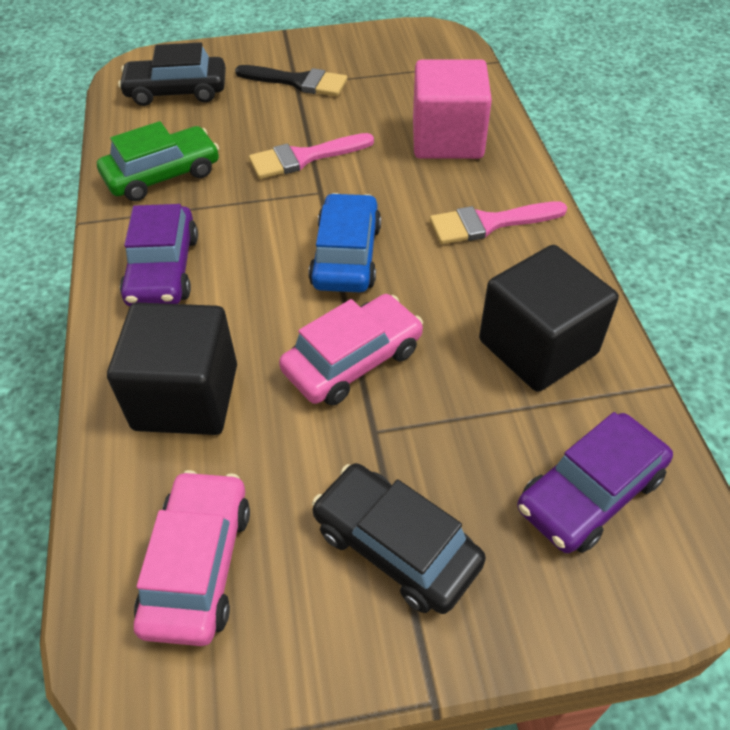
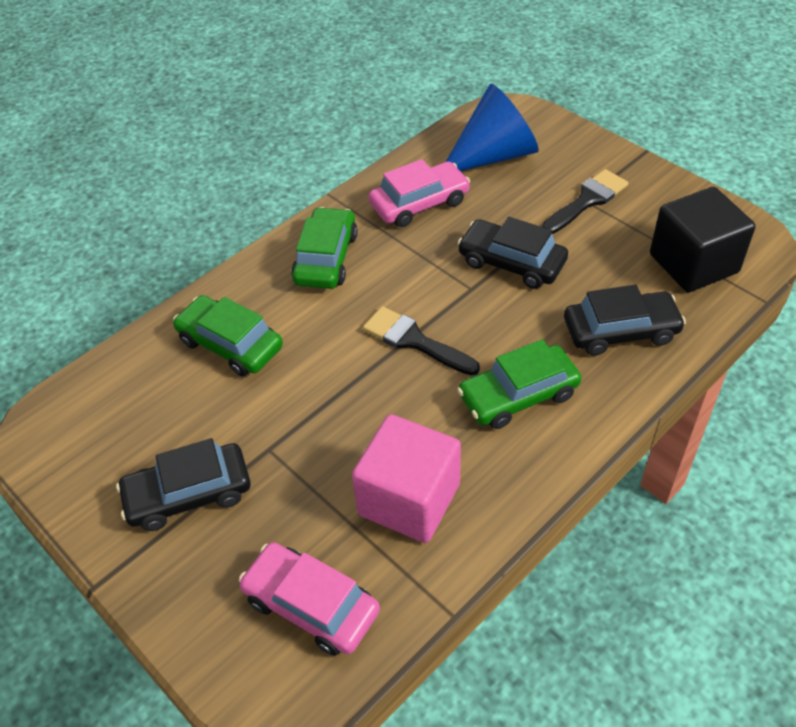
black brush: [235,65,347,96] = 1 -> [363,306,480,375] [541,169,628,234] = 2
black car: [118,42,226,106] [312,463,486,614] = 2 -> [116,438,251,531] [458,217,568,289] [564,285,686,356] = 3
black cube: [107,303,237,435] [479,245,619,392] = 2 -> [650,187,756,292] = 1
blue car: [309,193,381,292] = 1 -> none = 0
blue cone: none = 0 -> [446,84,539,171] = 1
green car: [97,121,219,201] = 1 -> [173,295,283,376] [291,207,358,289] [457,339,581,429] = 3
pink brush: [249,133,374,179] [430,201,567,244] = 2 -> none = 0
purple car: [120,204,198,306] [517,412,673,553] = 2 -> none = 0

